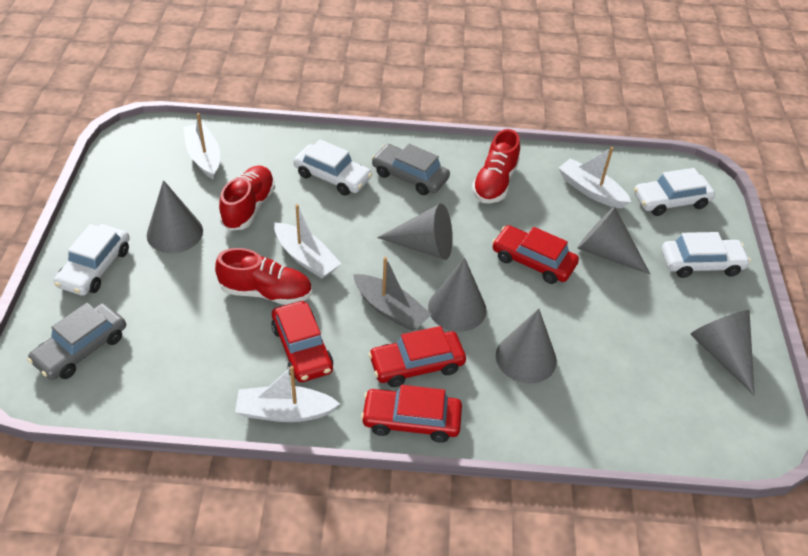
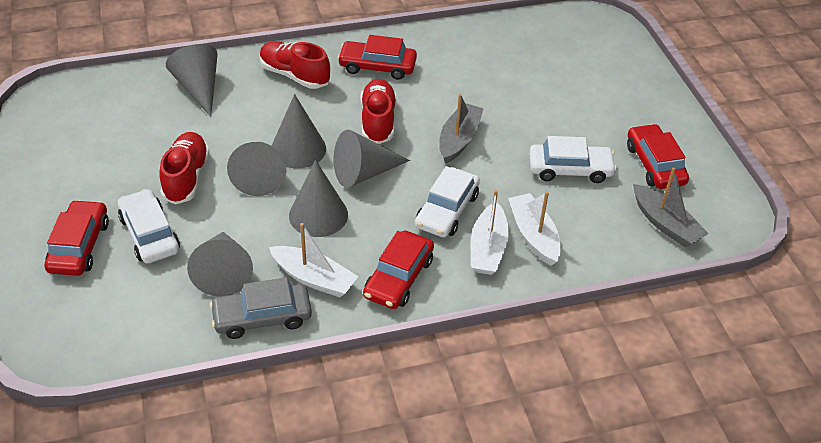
grey boat: [353,257,432,331] = 1 -> [439,94,484,163] [633,167,709,247] = 2
grey car: [27,303,126,380] [372,144,450,195] = 2 -> [210,277,312,339] = 1
white boat: [183,113,220,180] [235,366,340,422] [274,204,341,279] [558,147,631,208] = 4 -> [269,223,359,297] [471,190,509,275] [508,191,561,266] = 3
white car: [54,224,130,296] [294,139,372,195] [634,168,715,216] [662,232,751,278] = 4 -> [118,189,180,264] [415,166,480,237] [529,136,617,183] = 3

